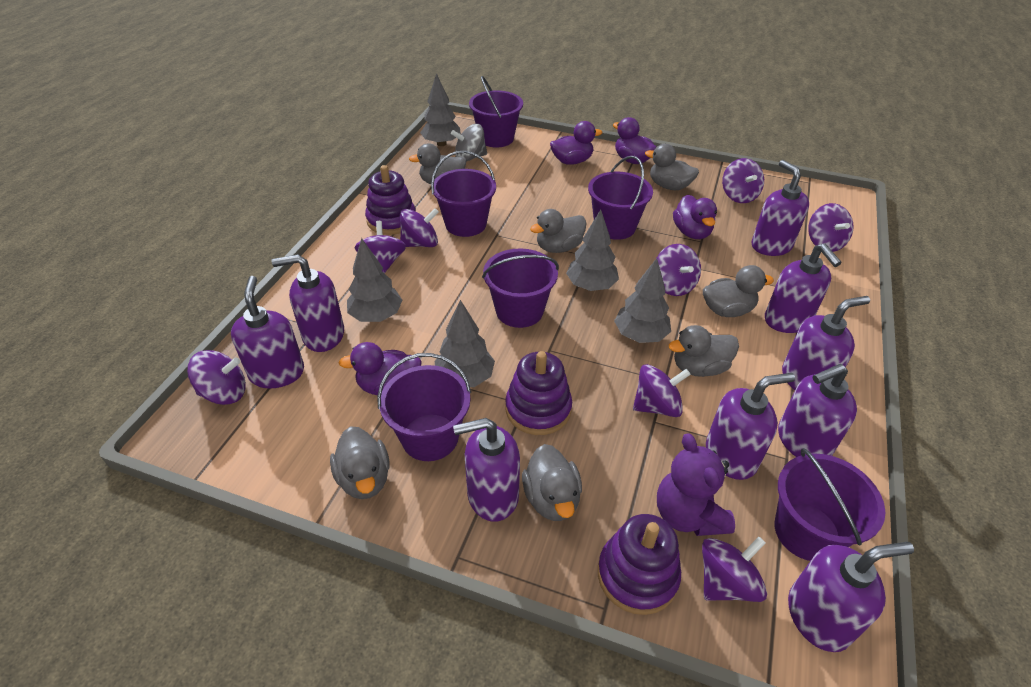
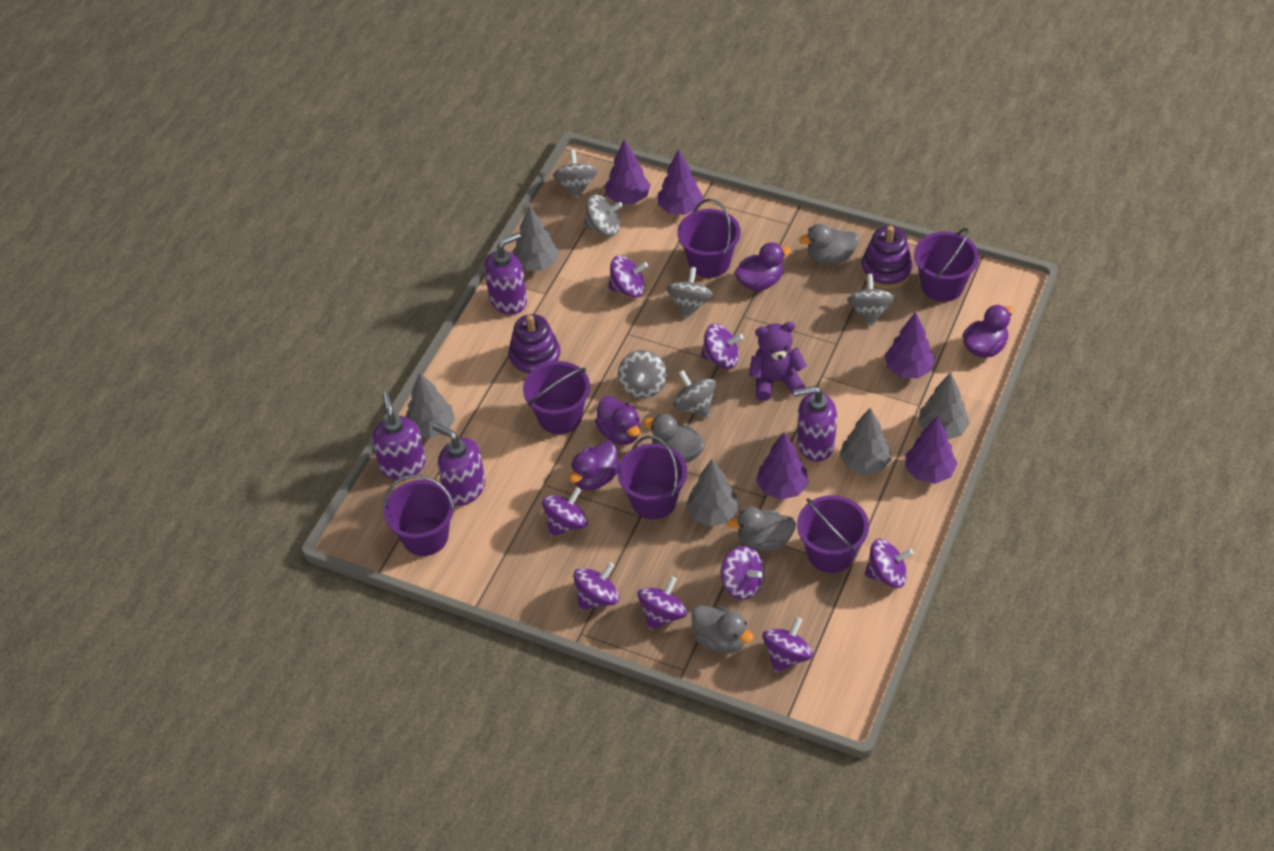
grey duck: [330,426,390,499] [409,143,466,184] [522,444,582,521] [530,209,587,253] [645,144,699,190] [669,325,739,377] [703,265,774,317] = 7 -> [643,414,705,463] [692,605,754,653] [727,507,796,552] [799,224,859,265] = 4
grey spinning top: [451,124,487,162] = 1 -> [553,149,597,199] [584,195,623,236] [618,350,667,398] [666,267,714,318] [672,370,716,418] [847,274,895,326] = 6
purple soap dispenser: [231,276,304,389] [272,254,344,352] [453,418,520,522] [706,373,795,480] [752,160,809,256] [765,243,842,333] [778,364,857,457] [782,296,870,390] [788,542,914,652] = 9 -> [372,392,426,480] [432,423,485,506] [484,232,527,315] [793,386,837,462] = 4
purple stacking toy: [365,165,416,235] [505,351,572,435] [598,514,681,615] = 3 -> [508,314,561,377] [861,226,913,289] = 2
purple tree: none = 0 -> [605,139,651,204] [658,150,703,215] [756,433,809,500] [885,312,935,378] [905,416,958,484] = 5

